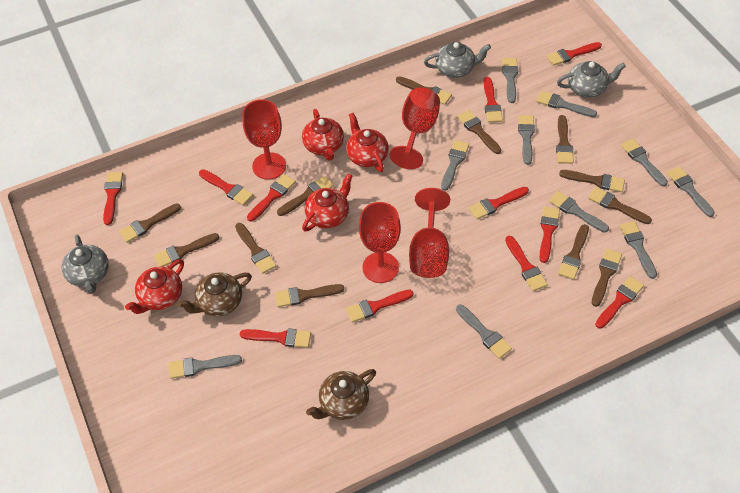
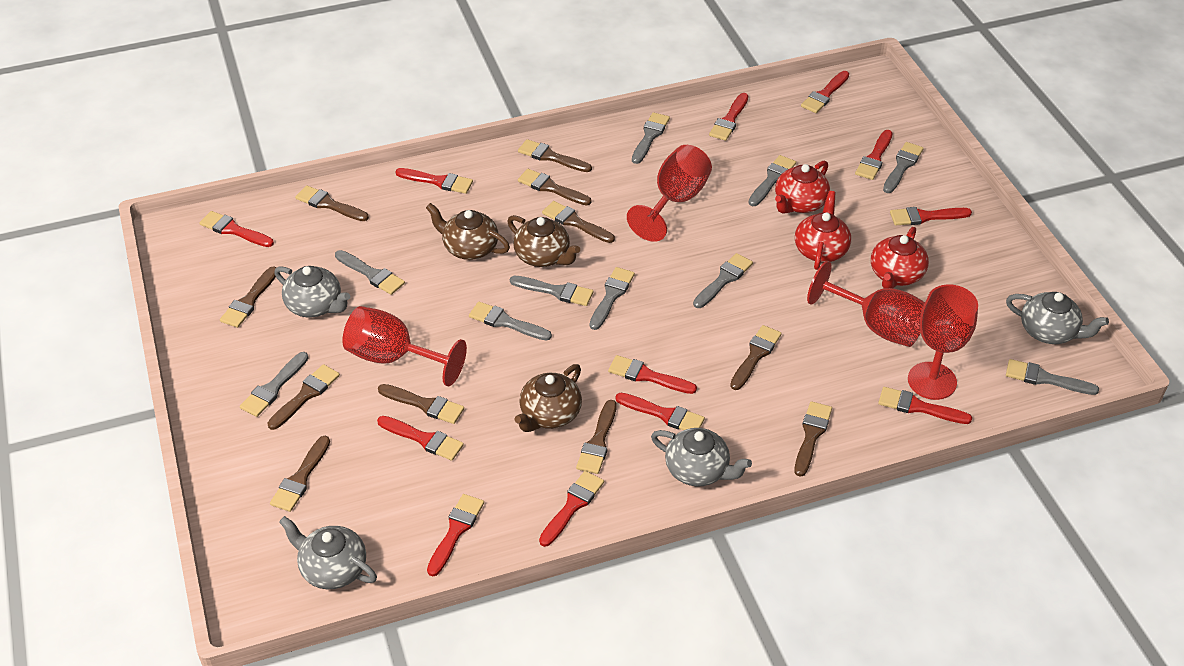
brown brush: [119,203,181,243] [154,233,219,267] [235,223,276,274] [275,284,344,307] [277,176,334,216] [396,76,452,105] [457,110,501,154] [556,115,574,164] [558,224,589,280] [559,170,625,192] [588,187,652,224] [592,249,622,307] = 12 -> [220,266,277,328] [267,364,340,430] [270,436,330,512] [295,185,369,221] [378,384,464,424] [518,139,592,172] [518,169,591,205] [542,201,615,243] [576,400,616,474] [730,325,782,390] [794,401,832,477] = 11
brown teapot: [178,272,252,316] [306,369,376,420] = 2 -> [426,203,510,260] [507,215,580,267] [515,364,582,432] = 3
grey teapot: [61,235,109,294] [424,42,491,78] [557,61,626,98] = 3 -> [274,266,350,317] [279,516,377,589] [651,428,752,487] [1006,292,1109,344] = 4
red brush: [103,172,123,225] [199,169,253,205] [240,328,311,348] [247,174,296,222] [346,290,414,323] [469,187,529,219] [484,77,503,123] [505,236,548,291] [540,206,560,263] [547,42,602,66] [595,276,644,329] = 11 -> [199,211,274,247] [377,416,464,461] [395,168,473,194] [427,494,484,576] [539,471,604,547] [608,355,697,394] [615,393,705,430] [709,93,748,141] [801,71,849,113] [855,130,893,180] [878,387,972,424] [890,207,972,226] = 12
red teapot: [125,259,184,314] [302,109,344,161] [302,173,353,231] [346,113,389,172] = 4 -> [775,161,830,214] [795,191,851,270] [871,227,929,288] = 3

